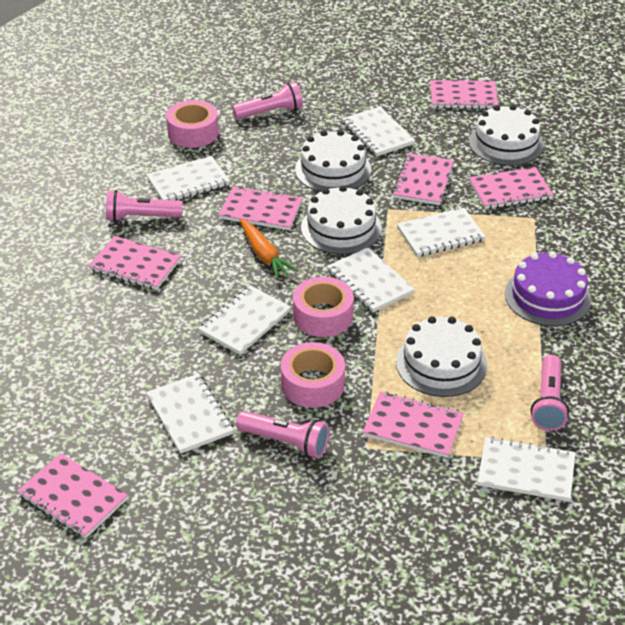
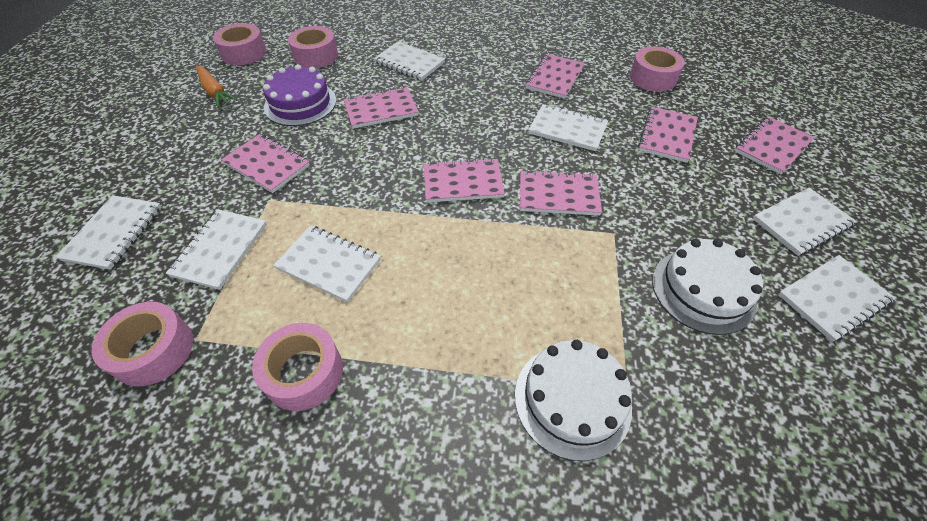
pink flashlight: [106,190,183,222] [232,82,303,119] [236,411,329,458] [531,355,569,431] = 4 -> none = 0
pink tape: [166,100,219,148] [281,342,345,408] [293,277,354,337] = 3 -> [92,302,193,386] [213,23,266,65] [252,323,343,411] [288,26,338,68] [630,46,685,92] = 5
white cake: [295,130,371,192] [301,186,382,254] [396,316,487,397] [469,105,544,166] = 4 -> [515,340,632,461] [652,239,763,335] = 2

